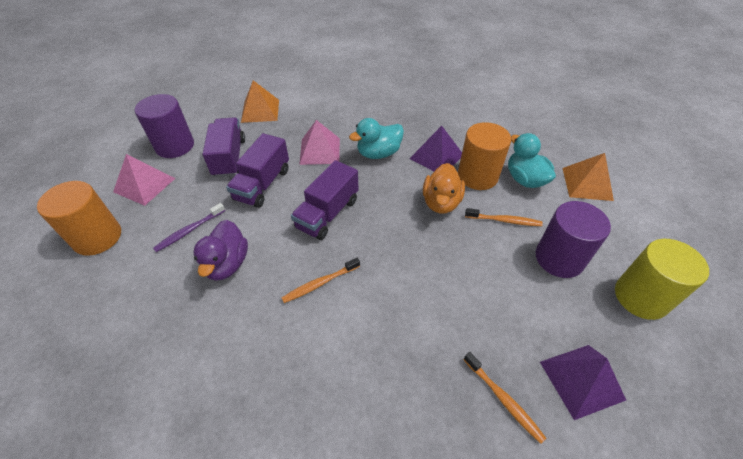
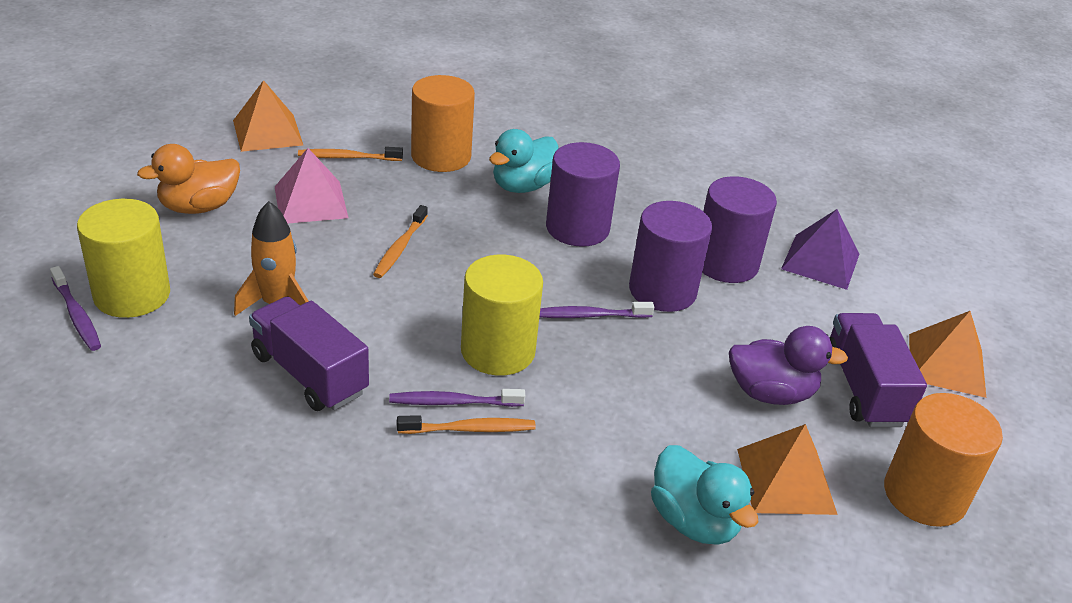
orange pyramid: [241,80,279,123] [562,153,614,201] = 2 -> [233,80,303,152] [737,424,838,515] [909,311,986,398] = 3
orange rocket: none = 0 -> [234,201,308,316] = 1
pink pyramid: [113,154,175,206] [299,120,340,165] = 2 -> [275,148,348,224] = 1
purple cylinder: [135,94,194,158] [536,201,611,278] = 2 -> [546,142,620,247] [629,201,712,312] [702,176,777,283] = 3
purple pyramid: [409,126,462,171] [540,345,626,420] = 2 -> [781,209,859,290] = 1
purple toothbrush: [153,203,225,252] = 1 -> [50,266,101,351] [389,389,525,407] [540,302,654,318] = 3
purple truck: [203,118,245,177] [226,133,289,208] [291,160,359,240] = 3 -> [249,296,369,411] [829,313,927,427] = 2
yellow cylinder: [615,239,709,320] = 1 -> [77,199,170,318] [461,255,543,376] = 2

